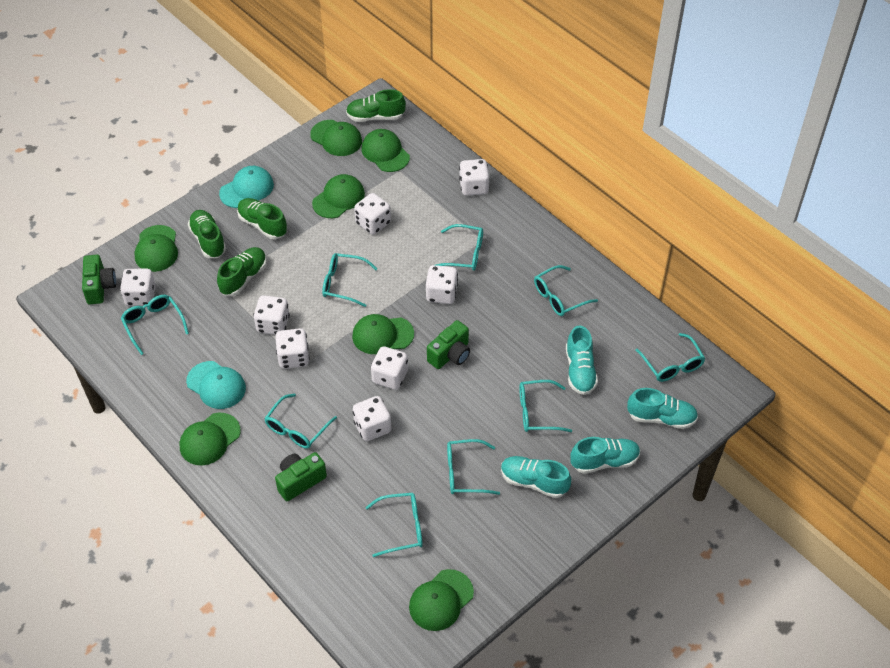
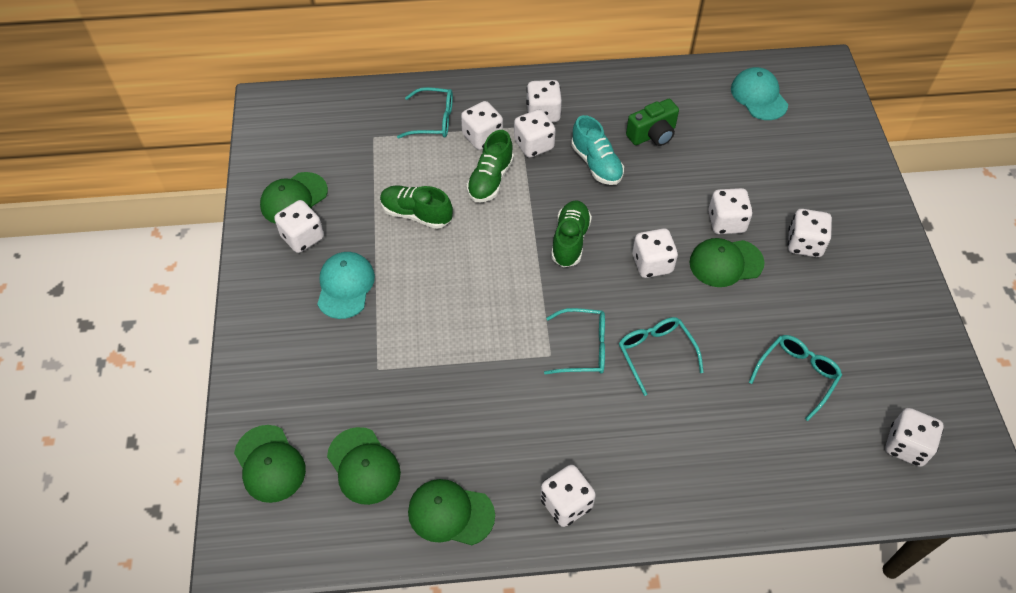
green camera: [82,255,116,305] [275,452,327,501] [427,320,470,369] = 3 -> [626,99,679,146] = 1
green cap: [134,225,178,272] [179,413,241,465] [310,120,362,156] [312,174,365,218] [352,314,414,354] [361,129,410,172] [409,569,474,631] = 7 -> [234,425,306,503] [260,172,328,224] [327,427,401,505] [408,479,495,545] [689,238,765,287] = 5
green shoe: [188,210,226,258] [217,247,267,296] [237,198,287,239] [346,89,406,122] = 4 -> [380,185,453,229] [467,130,514,202] [551,201,592,268] = 3
turquoise glasses: [121,295,189,355] [264,393,337,449] [322,253,378,307] [366,493,423,557] [436,224,483,271] [447,439,500,495] [519,380,572,432] [534,265,598,316] [636,333,705,382] = 9 -> [397,87,453,138] [544,308,605,374] [619,317,704,396] [749,335,842,421] = 4
turquoise shoe: [501,456,571,498] [566,326,598,395] [570,437,640,474] [627,388,698,429] = 4 -> [571,115,624,185] = 1
white dice: [120,269,156,306] [253,295,290,335] [275,328,310,369] [353,396,391,441] [354,193,391,235] [371,346,408,390] [426,265,458,304] [459,159,489,196] = 8 -> [274,200,324,253] [461,101,503,150] [514,109,555,158] [526,80,562,122] [540,465,596,527] [632,229,678,278] [708,188,753,234] [787,209,832,257] [886,408,943,467] = 9

